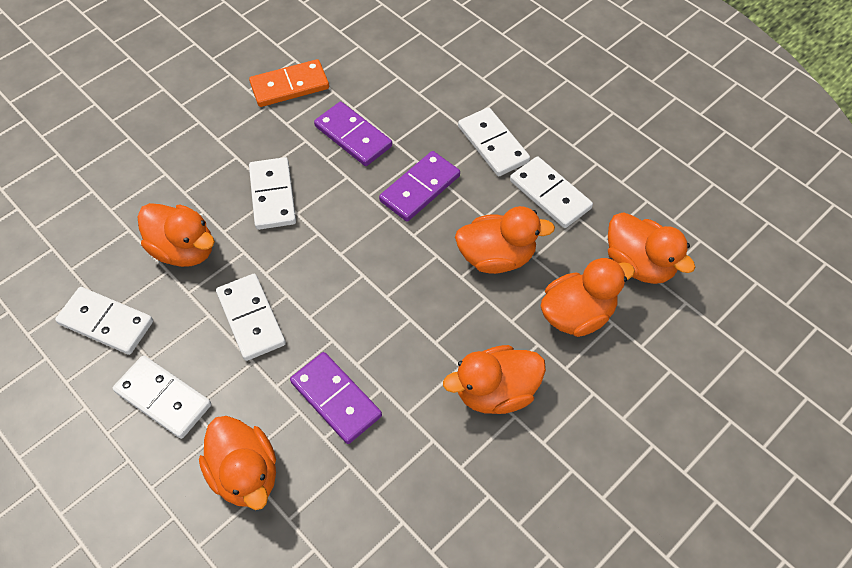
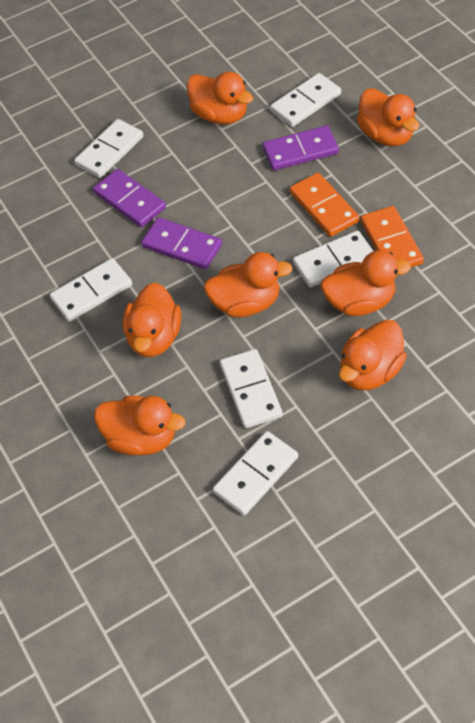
orange domino: [249,59,329,107] = 1 -> [290,173,359,237] [361,206,424,267] = 2
orange duck: [138,203,215,267] [199,416,276,510] [443,345,546,414] [455,206,555,274] [541,258,635,337] [608,212,695,284] = 6 -> [94,396,186,455] [123,283,181,357] [187,72,253,124] [204,252,293,317] [321,250,411,316] [339,320,407,390] [357,88,419,146] = 7

